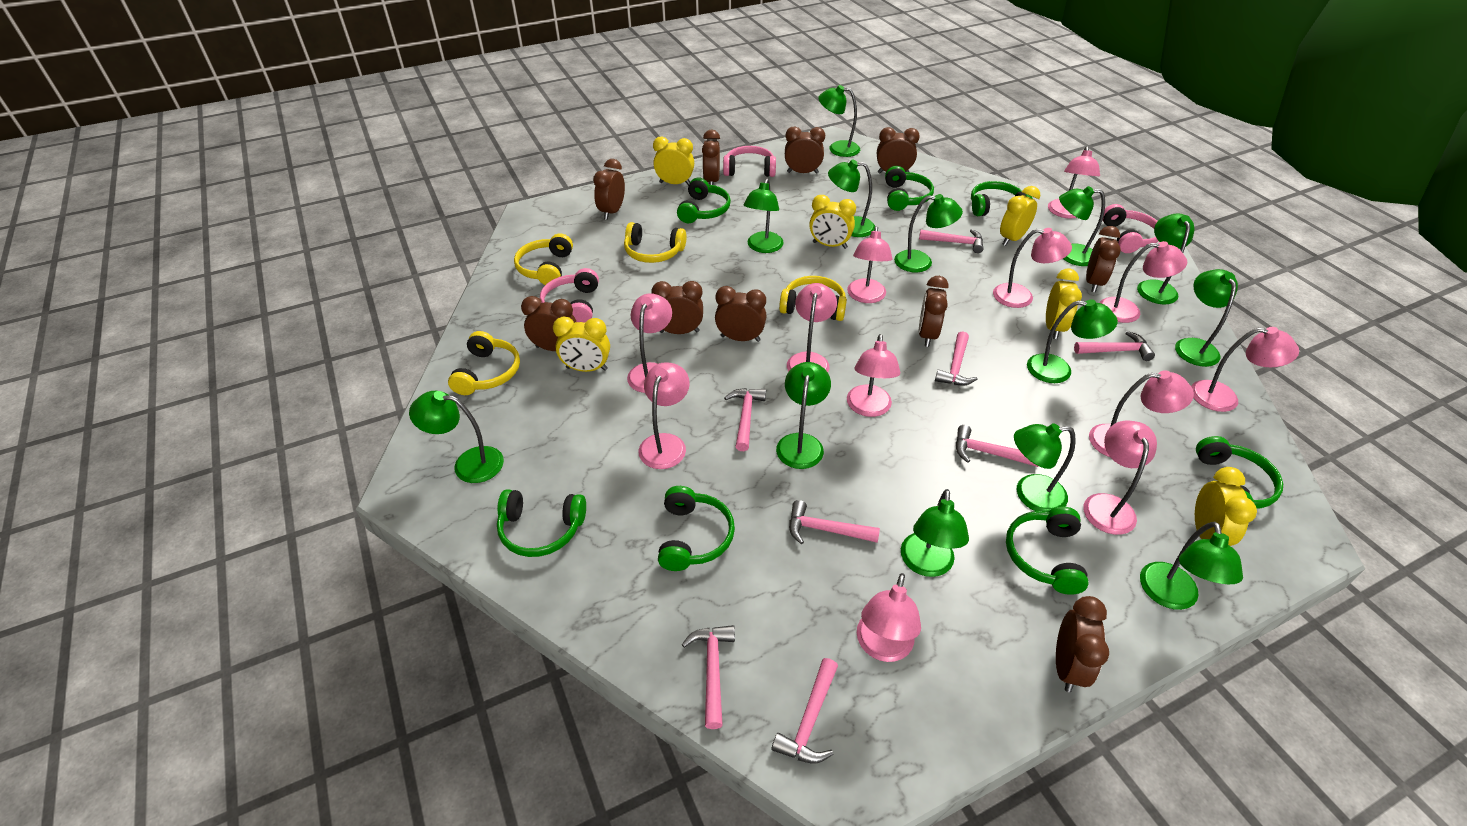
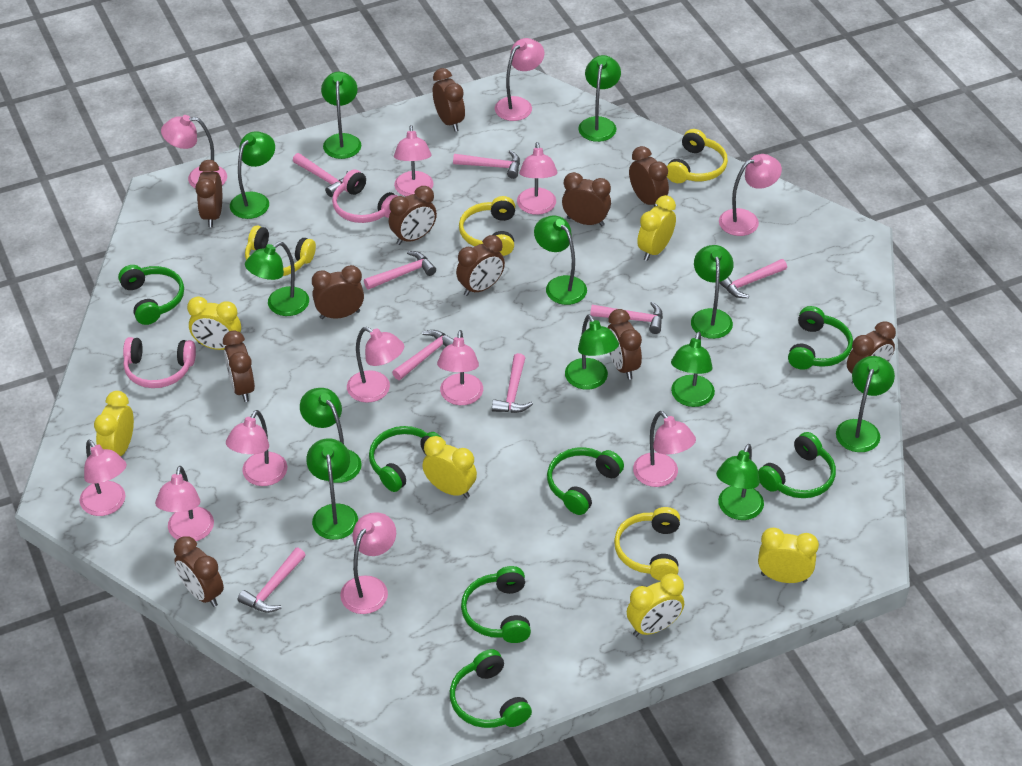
brown clock: [521,296,576,351] [593,159,625,220] [651,281,703,334] [702,130,720,185] [715,286,767,342] [785,126,825,174] [877,127,920,173] [919,276,949,347] [1056,596,1109,692] [1086,226,1121,293] = 10 -> [174,536,224,607] [195,160,222,227] [223,330,255,402] [312,265,364,319] [389,186,437,245] [433,68,465,132] [456,235,505,296] [562,172,611,226] [608,309,642,380] [629,146,669,207] [847,322,896,385] = 11
green lamp: [409,391,504,483] [744,179,784,253] [776,362,831,469] [818,85,860,157] [828,159,875,237] [894,194,963,272] [901,489,969,577] [1014,423,1076,512] [1027,299,1118,383] [1059,186,1105,266] [1137,213,1194,304] [1140,521,1243,610] [1175,269,1238,367] = 13 -> [230,131,275,219] [245,242,309,316] [300,388,362,483] [306,438,358,540] [321,72,362,159] [534,215,587,305] [565,314,619,390] [578,55,621,142] [671,332,715,407] [691,245,734,339] [716,444,764,520] [836,356,895,452] = 12
pink headphones: [540,268,599,323] [723,146,776,177] [1103,204,1158,253] = 3 -> [123,337,196,388] [332,169,397,223] = 2

